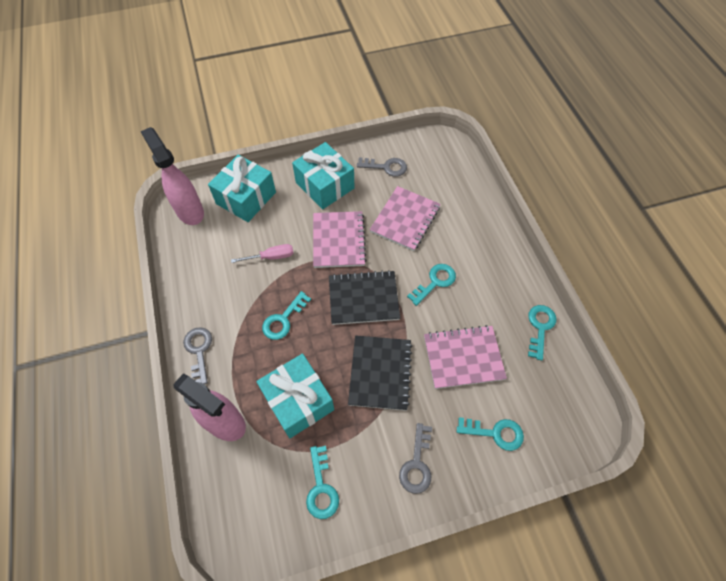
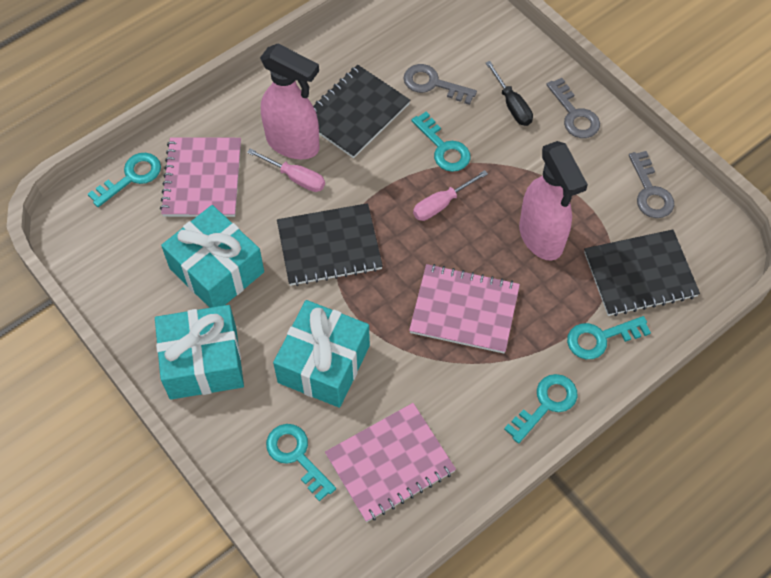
black notebook: [329,270,400,325] [348,335,413,411] = 2 -> [277,203,383,286] [313,65,411,158] [584,230,700,316] = 3
black screwdriver: none = 0 -> [486,61,533,126] = 1
pink screwdriver: [231,244,294,263] = 1 -> [247,149,325,192] [413,170,488,221] = 2

